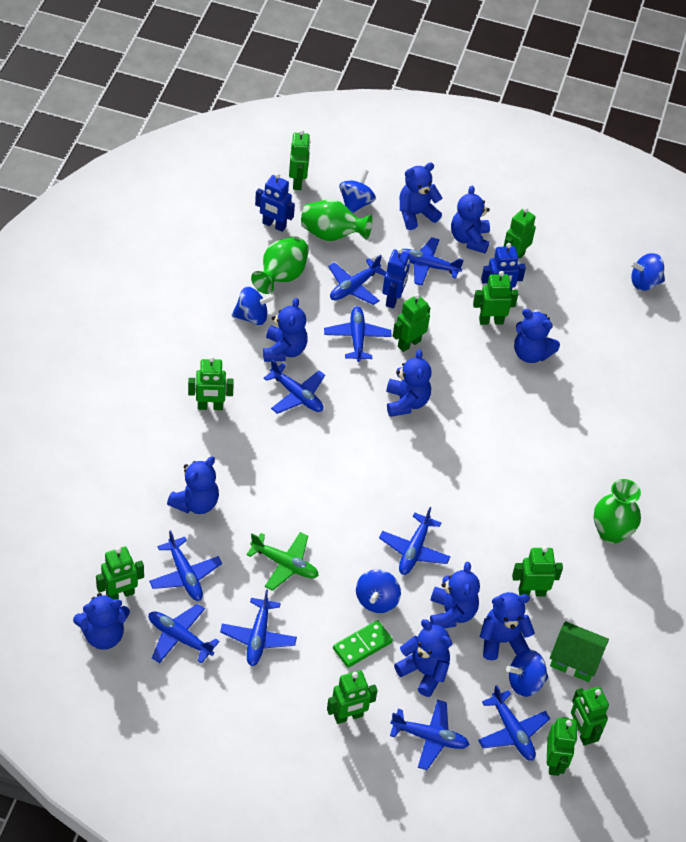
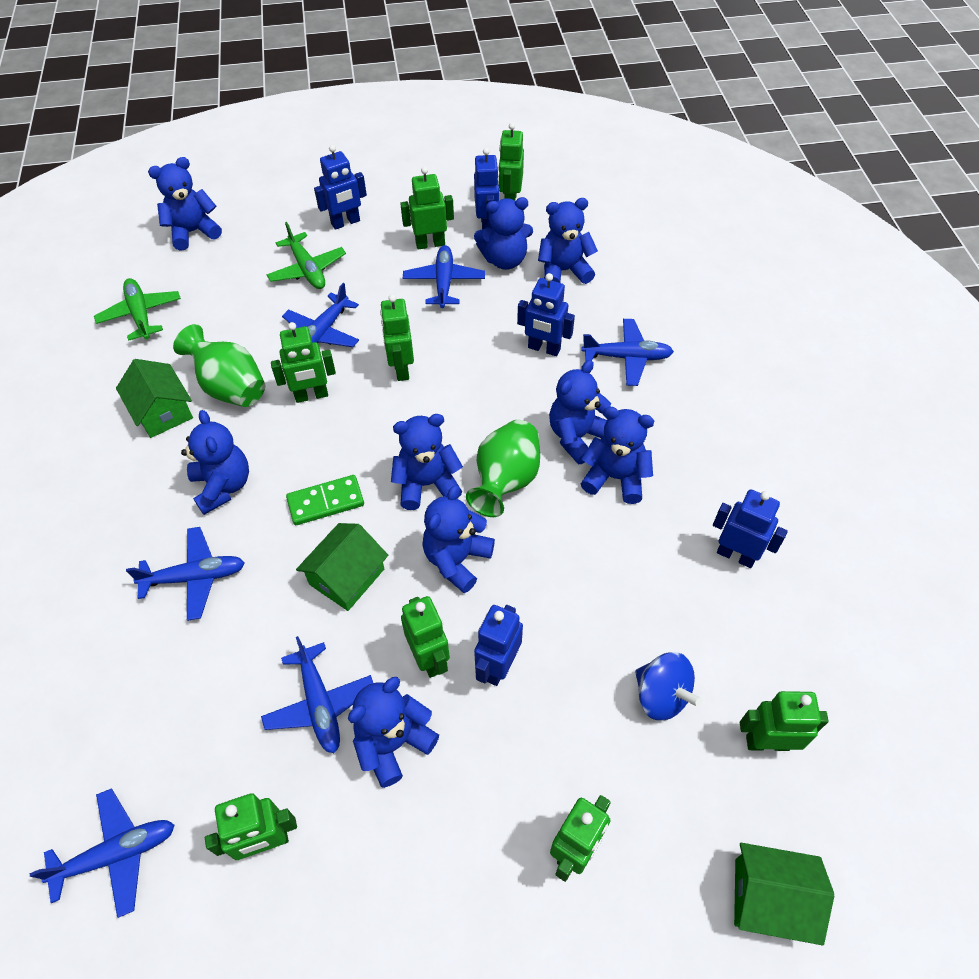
blue plane: [149,530,222,601] [149,604,220,664] [220,589,297,666] [264,359,325,414] [324,306,392,362] [328,255,386,305] [379,507,451,575] [390,700,469,770] [402,237,464,286] [478,685,550,761] = 10 -> [30,788,175,918] [126,527,245,621] [261,636,373,753] [282,283,359,347] [403,245,485,308] [581,319,674,386] = 6
blue robot: [255,173,295,232] [382,248,410,308] [481,243,526,290] = 3 -> [314,145,367,230] [474,148,500,230] [474,605,523,686] [517,273,575,356] [713,490,788,568] = 5
blue spinning top: [232,287,276,325] [339,169,376,213] [356,569,401,613] [506,650,548,697] [630,253,665,291] = 5 -> [635,652,702,720] = 1
blue teddy bear: [73,593,130,650] [167,457,219,514] [263,298,308,362] [386,349,432,417] [394,619,452,697] [400,162,442,230] [430,562,480,628] [451,185,490,253] [480,592,535,660] [514,309,560,363] = 10 -> [148,157,222,251] [181,410,249,515] [348,677,439,788] [391,414,463,510] [422,485,495,593] [474,197,533,270] [538,198,598,284] [549,360,611,464] [581,407,654,504] = 9
green house: [550,621,609,682] = 1 -> [116,359,193,438] [296,523,388,611] [734,843,834,946] = 3
green plane: [246,532,319,591] = 1 -> [94,278,181,341] [267,222,346,289] = 2
green robot: [96,546,144,599] [188,356,234,410] [289,130,310,190] [327,670,378,724] [393,294,431,352] [473,271,518,325] [504,207,536,258] [512,546,563,597] [547,717,578,776] [571,686,609,746] = 10 -> [205,793,297,860] [271,322,336,403] [380,294,414,381] [400,167,454,249] [401,596,450,678] [499,123,524,201] [550,795,611,882] [740,691,829,751] = 8
green vase: [251,236,309,294] [301,199,372,241] [594,479,641,544] = 3 -> [173,324,265,407] [466,420,540,517] = 2

